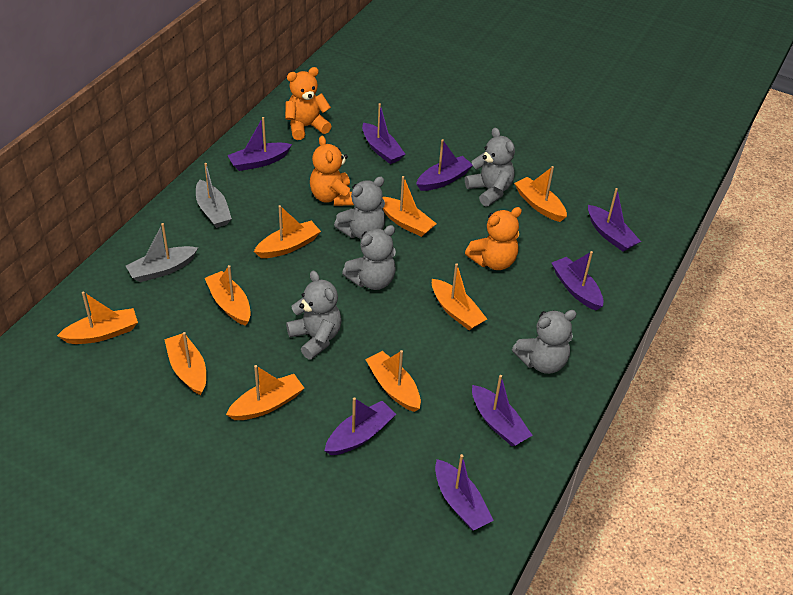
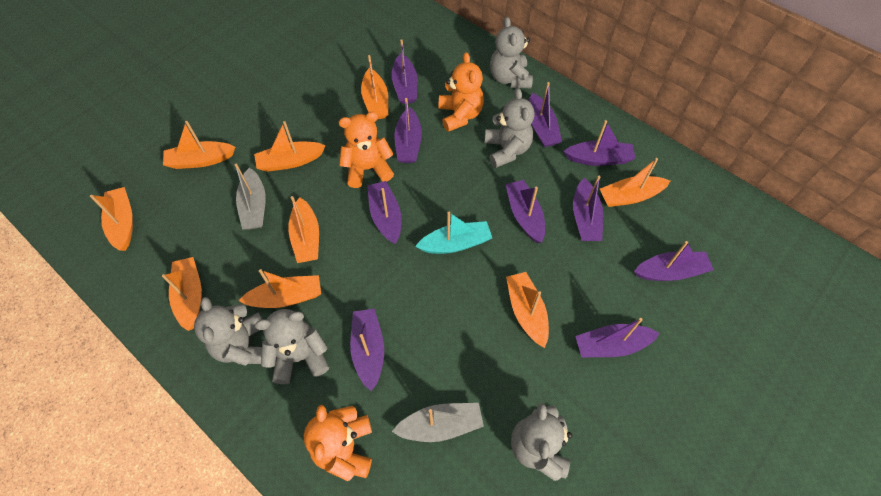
purple boat: [227,117,292,171] [325,397,396,455] [362,103,405,164] [416,139,473,191] [435,454,494,531] [472,375,533,446] [552,251,603,310] [588,188,641,252] = 8 -> [350,309,384,391] [367,181,402,244] [392,39,418,104] [395,98,422,163] [506,180,545,243] [529,82,562,147] [564,120,636,166] [573,176,603,241] [575,318,660,357] [634,241,714,281] = 10
turquoise boat: none = 0 -> [415,212,492,254] = 1

